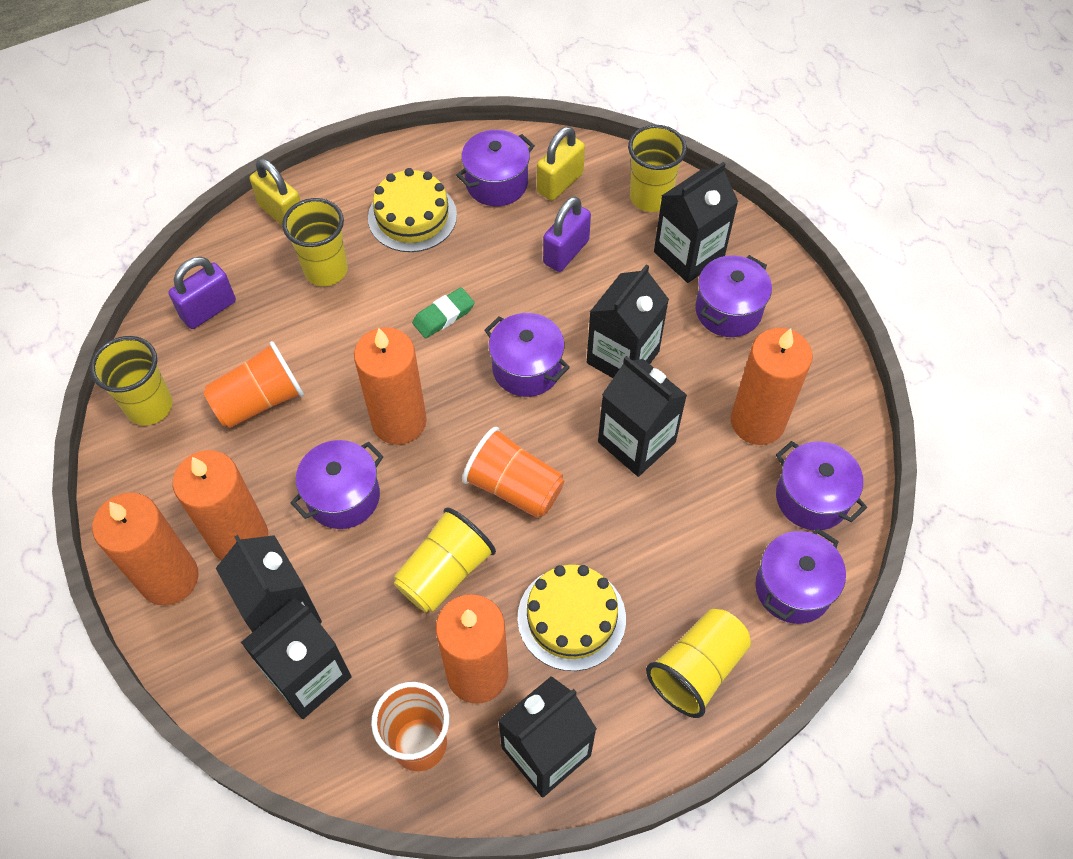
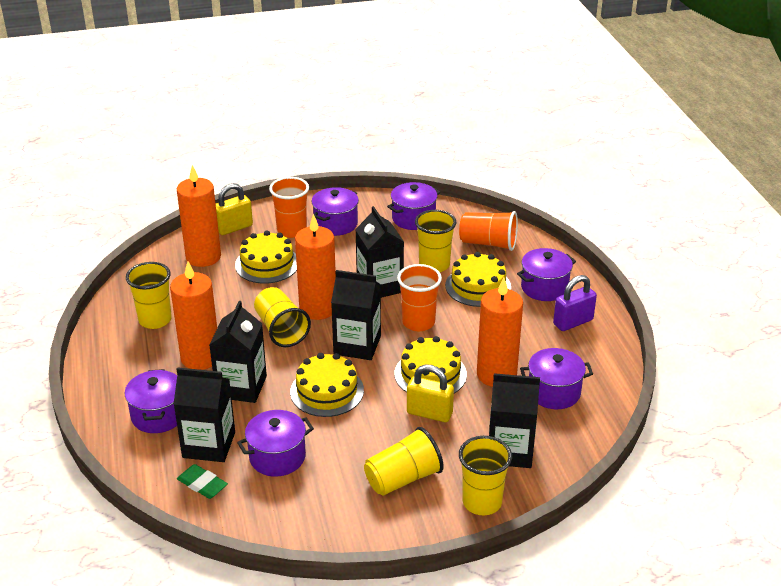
black carton: [216,535,322,632] [241,598,352,719] [498,676,597,798] [587,264,669,378] [598,356,687,477] [654,162,738,283] = 6 -> [174,367,235,462] [209,301,267,403] [331,270,381,360] [355,206,404,298] [489,373,540,468] = 5
orange candle: [92,493,198,606] [173,450,268,561] [354,327,427,445] [436,594,508,704] [731,328,813,445] = 5 -> [170,261,217,370] [177,165,221,267] [295,214,336,320] [477,277,523,387] = 4
purple padlock: [168,257,236,329] [543,196,591,272] = 2 -> [553,275,597,331] = 1
yellow cake: [368,168,457,252] [517,565,626,671] = 2 -> [235,231,297,284] [290,353,364,417] [394,336,467,393] [445,252,511,307] = 4

